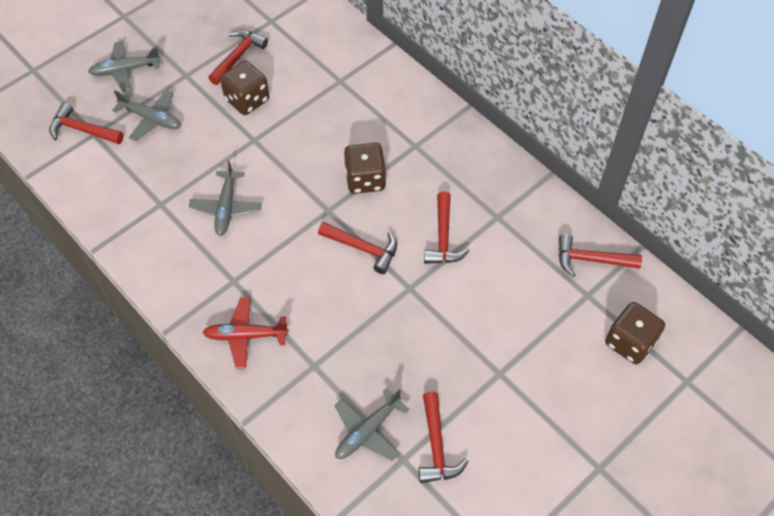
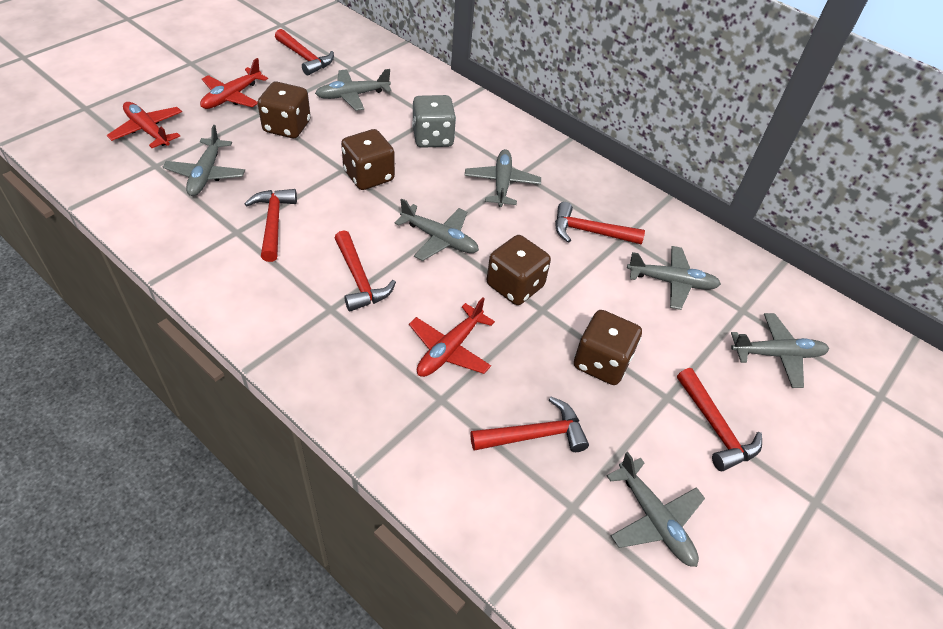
brown dice: [220,60,269,115] [344,143,386,194] [605,302,665,364] = 3 -> [257,82,311,138] [341,129,395,190] [487,235,551,305] [574,310,642,385] = 4
grey dice: none = 0 -> [412,95,456,148] = 1
grey plane: [88,41,161,92] [112,90,181,141] [189,160,262,236] [334,388,410,461] = 4 -> [163,125,245,196] [315,69,392,111] [394,199,479,261] [464,149,541,207] [607,452,705,567] [627,246,721,310] [731,313,829,388] = 7
red plane: [202,298,289,369] = 1 -> [107,102,182,148] [200,58,268,109] [409,297,495,377] = 3

